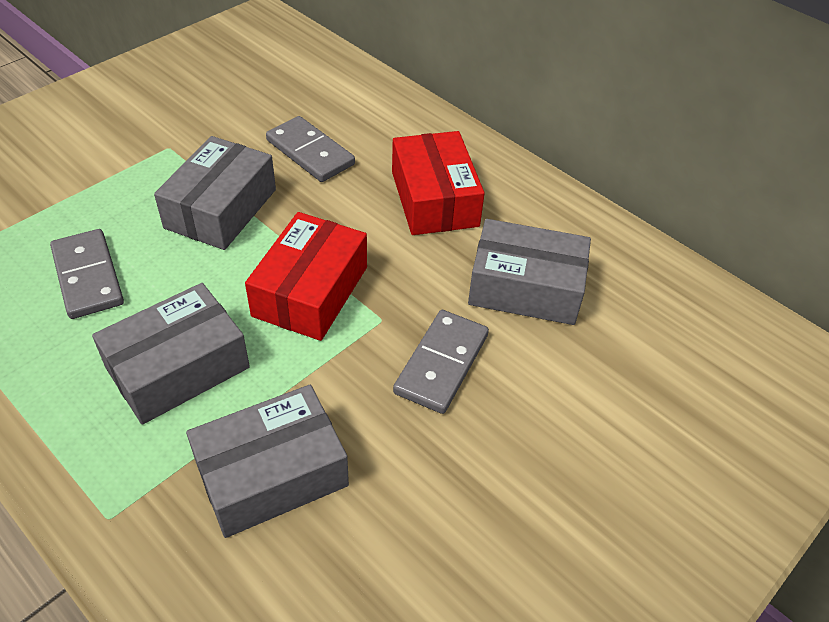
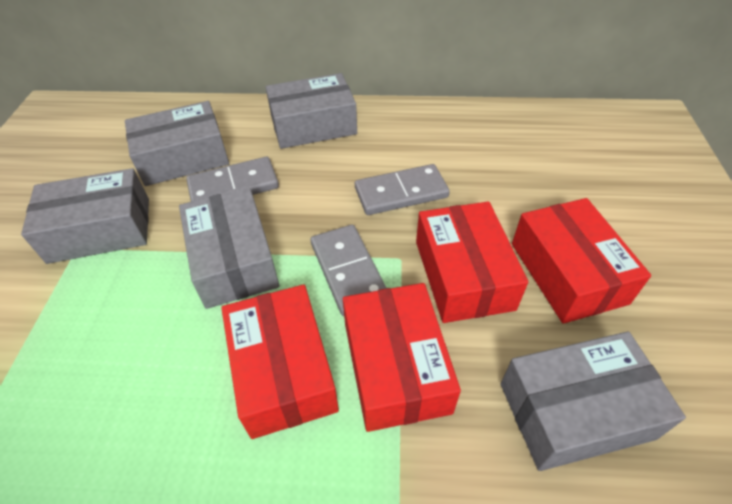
grey box: [92,283,250,424] [154,136,276,250] [186,385,349,538] [468,219,591,325] = 4 -> [21,168,149,264] [125,101,229,186] [179,187,280,309] [266,73,357,149] [500,331,686,471] = 5
red box: [245,212,367,341] [392,131,485,235] = 2 -> [221,285,339,439] [343,283,461,432] [416,202,528,323] [512,198,651,324] = 4

